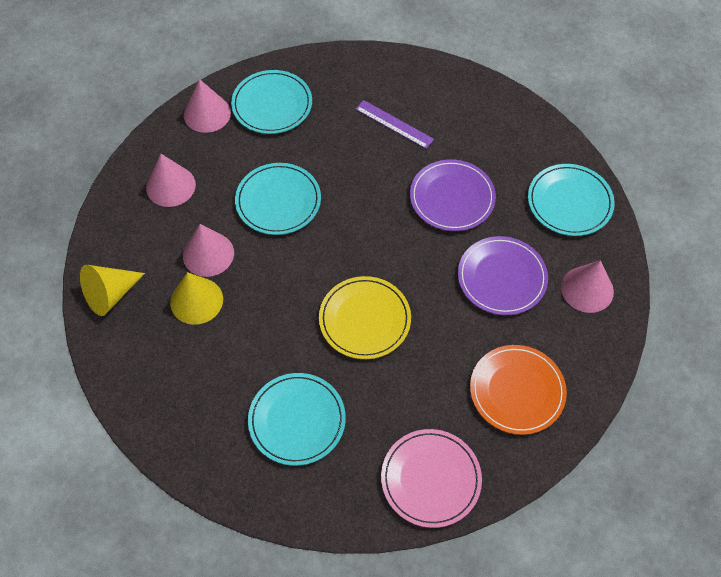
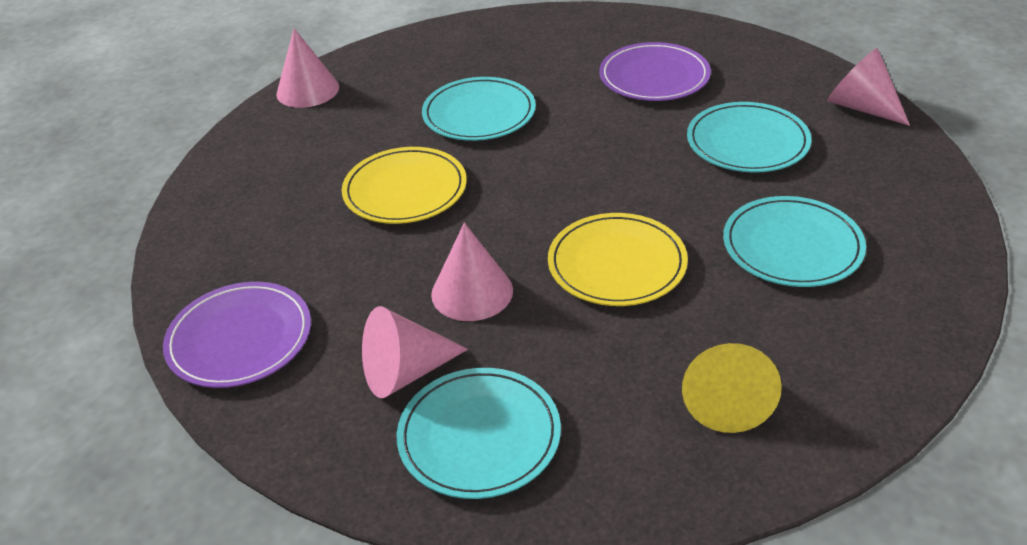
orange plate: [470,345,567,435] = 1 -> none = 0
pink plate: [381,429,482,528] = 1 -> none = 0
purple ruler: [355,100,434,149] = 1 -> none = 0
yellow cone: [80,265,145,316] [170,272,223,325] = 2 -> [682,343,782,433] = 1
yellow plate: [319,276,411,359] = 1 -> [342,147,467,224] [548,213,688,306] = 2

